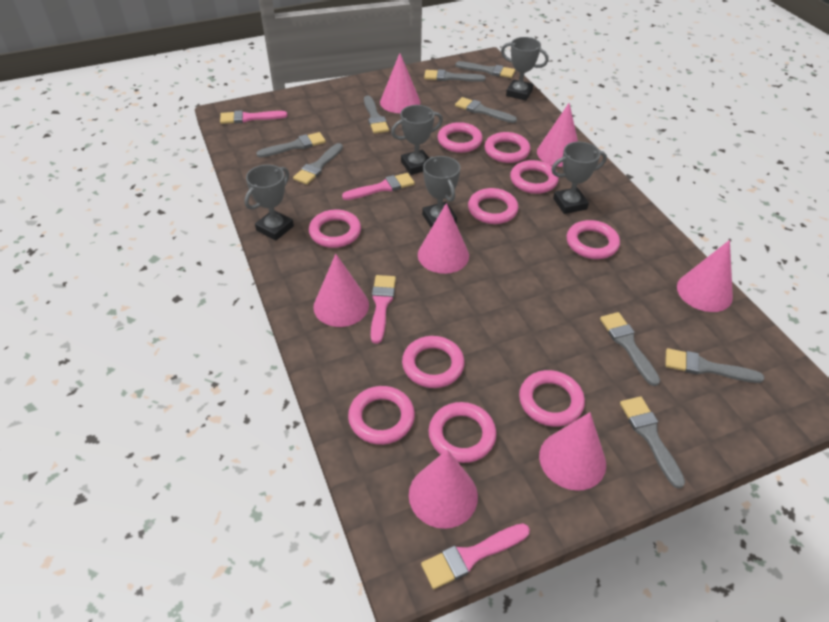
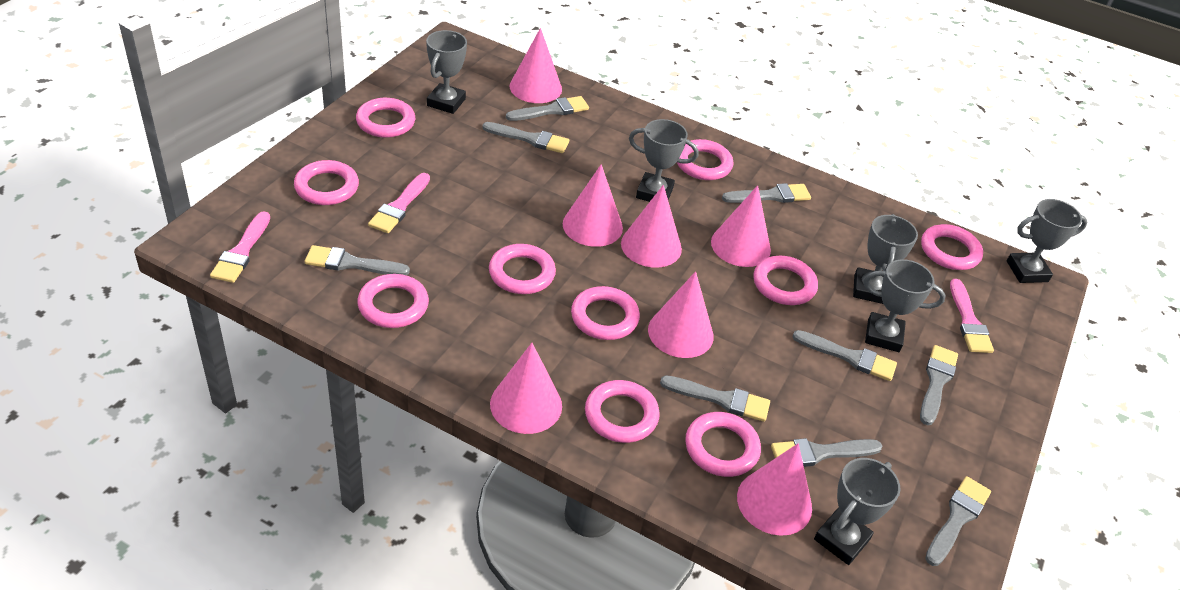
grey trophy: [244,164,294,241] [391,105,443,175] [422,156,460,228] [501,37,549,101] [551,142,607,214] = 5 -> [426,30,467,114] [629,119,698,202] [814,458,900,565] [853,214,918,304] [864,259,946,352] [1007,199,1087,283] = 6
pink brush: [220,110,287,124] [342,173,415,200] [371,275,396,344] [421,523,530,589] = 4 -> [210,211,270,283] [368,173,430,233] [950,279,994,353] = 3

